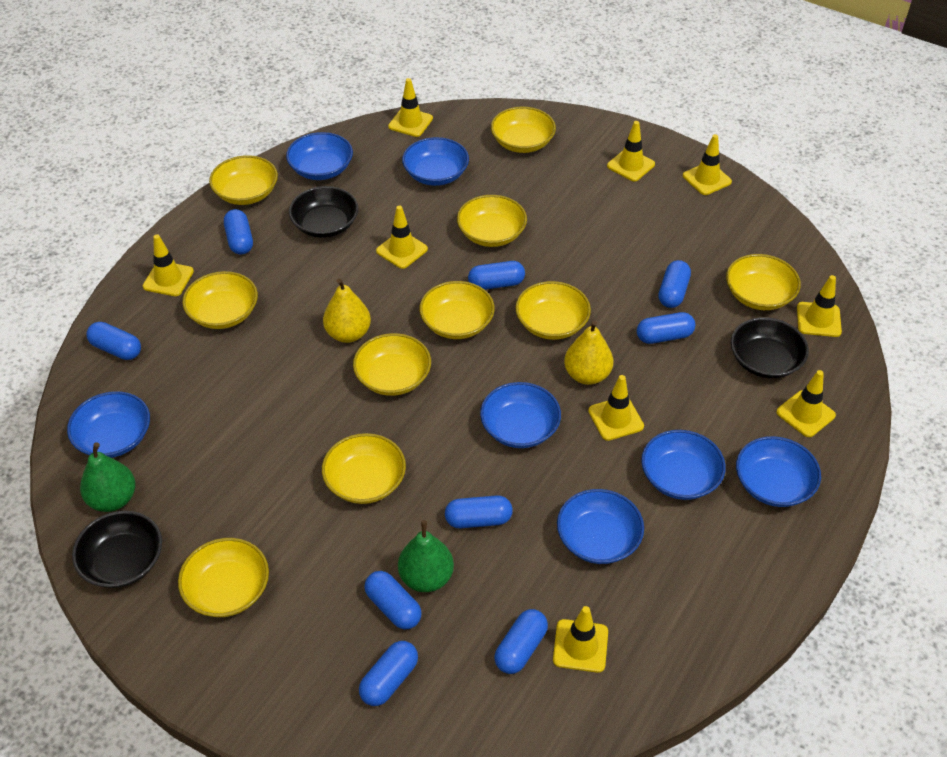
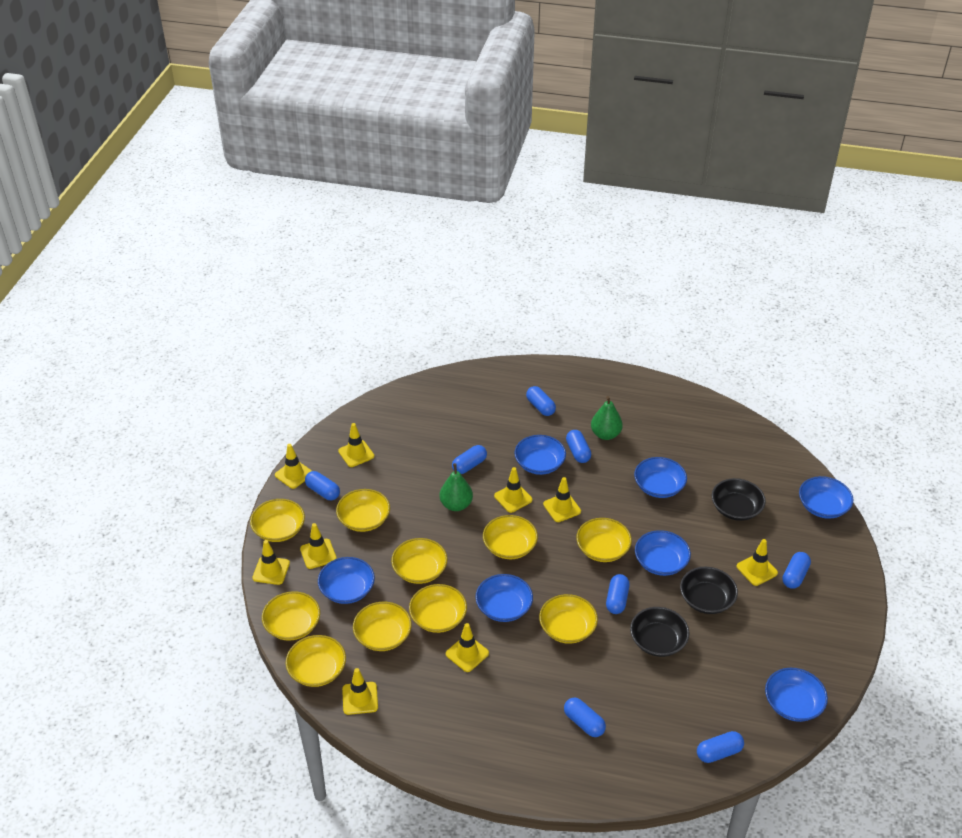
blue capsule: [86,322,141,360] [224,209,253,255] [359,641,418,706] [364,571,422,630] [445,495,513,528] [468,261,525,290] [494,609,548,674] [637,312,695,344] [658,260,691,308] = 9 -> [305,471,340,500] [452,445,487,474] [526,386,556,416] [564,698,606,737] [566,430,591,463] [606,574,630,614] [697,731,744,763] [782,552,811,589] = 8
yellow pear: [323,278,371,343] [564,321,613,385] = 2 -> none = 0

